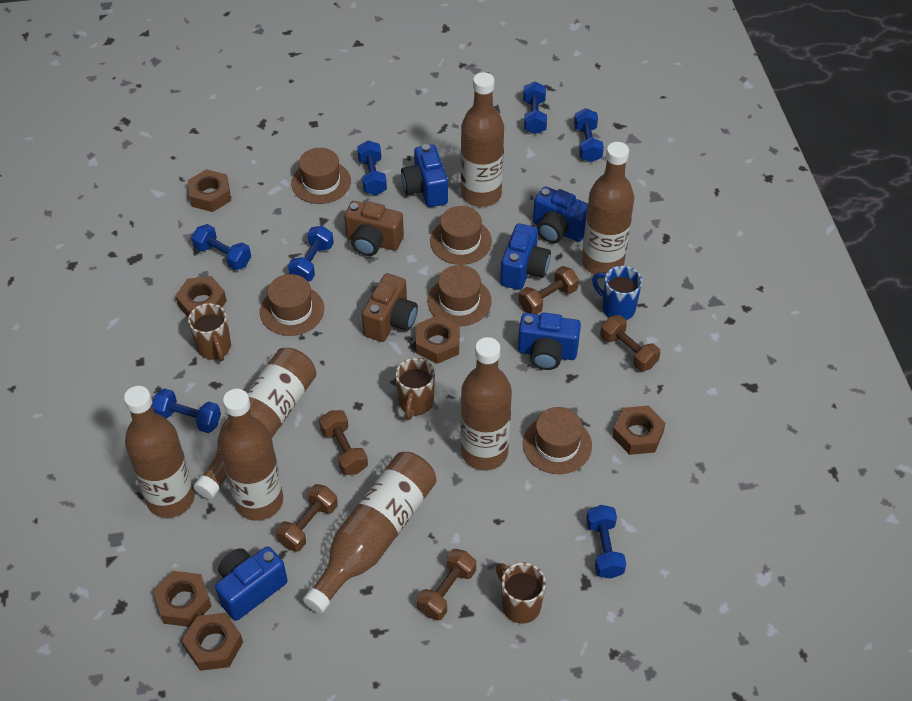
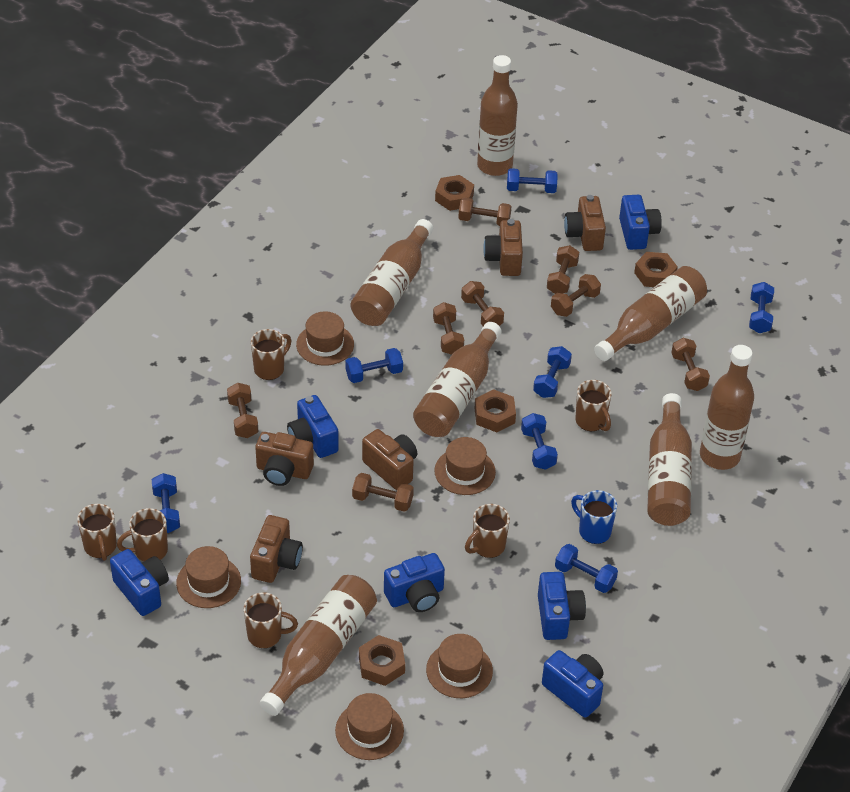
blue camera: [215,546,287,621] [401,144,448,207] [500,223,551,290] [518,313,581,370] [533,186,588,243] = 5 -> [110,549,169,616] [287,395,339,458] [384,553,445,612] [538,572,586,640] [542,650,603,718] [619,195,662,250] = 6
brown camera: [344,201,404,256] [362,273,418,342] = 2 -> [250,515,303,583] [255,432,314,486] [362,429,417,490] [483,219,523,276] [564,195,606,251] = 5
brown dumbbell: [276,484,338,552] [319,410,368,475] [417,549,476,620] [519,266,579,314] [600,315,660,371] = 5 -> [227,383,259,438] [352,473,414,512] [433,302,464,355] [458,198,511,226] [461,281,504,326] [547,245,579,294] [551,274,601,317] [671,338,710,391] = 8
brown mug: [188,303,231,361] [395,358,435,420] [496,562,546,624] = 3 -> [77,504,117,561] [117,508,168,562] [244,592,298,648] [251,329,291,380] [465,504,510,558] [575,380,612,431] = 6
brown nut: [153,571,212,627] [176,276,227,317] [182,613,243,671] [188,169,231,212] [416,315,460,364] [612,406,666,455] = 6 -> [359,635,405,686] [435,175,474,211] [475,389,516,432] [634,252,678,287] = 4

